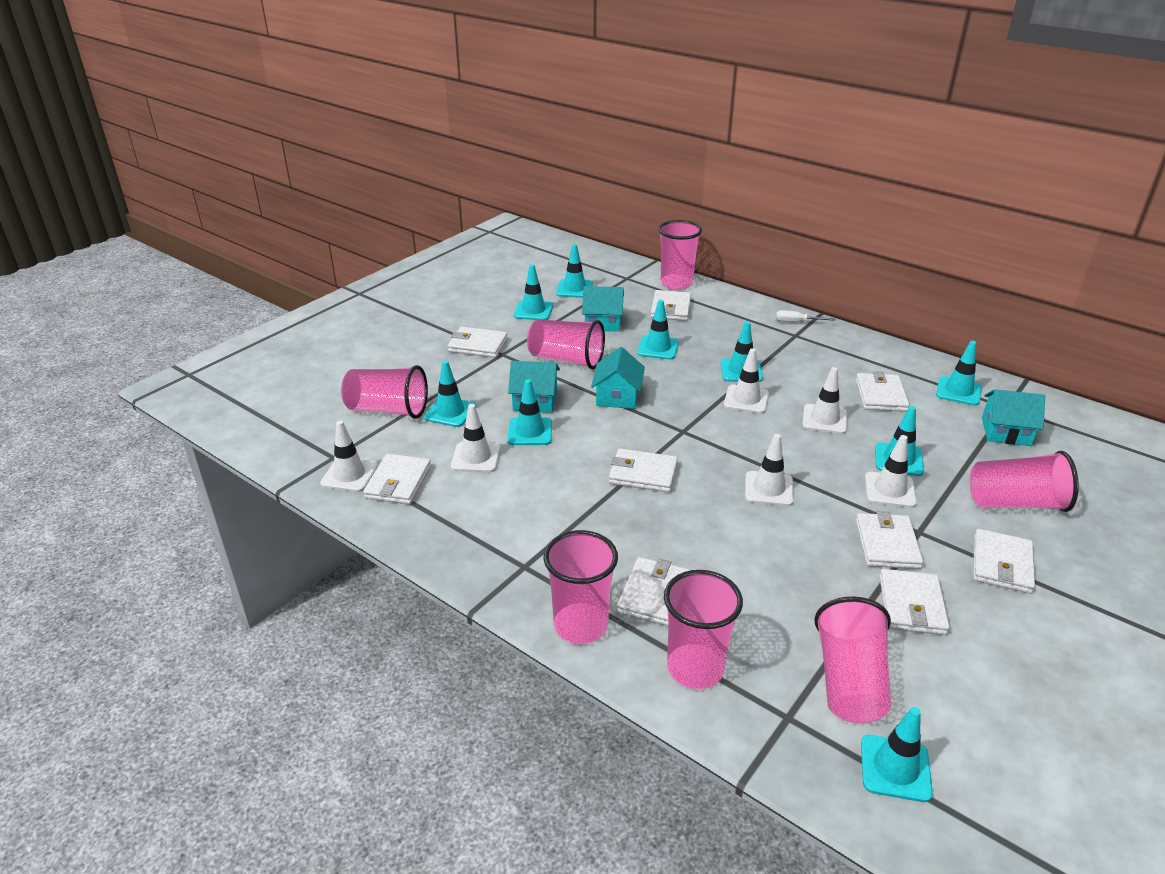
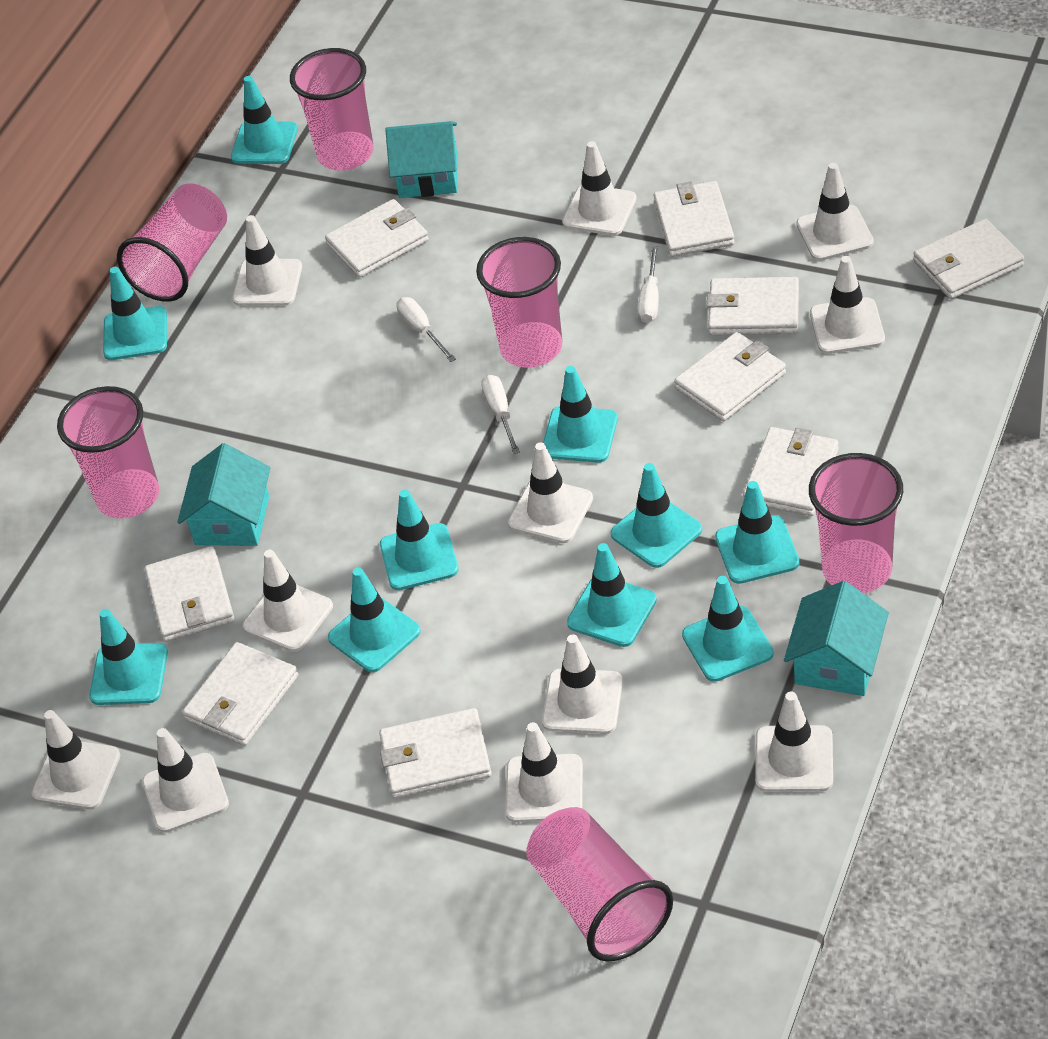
pink cup: [341,365,428,419] [527,319,605,369] [543,530,618,644] [658,220,702,290] [664,570,743,689] [814,596,891,723] [970,451,1079,512] = 7 -> [57,386,159,519] [117,184,227,302] [290,48,374,171] [476,237,562,368] [526,807,673,962] [809,453,903,593] = 6
turquoise house: [508,361,560,413] [582,286,624,332] [591,347,645,409] [982,389,1045,446] = 4 -> [177,443,270,546] [385,121,458,198] [784,581,889,696] = 3
turquoise traffic cone: [424,360,476,427] [508,379,552,445] [514,264,553,320] [556,244,593,298] [637,300,679,360] [721,321,763,382] [861,707,933,802] [875,406,924,476] [936,341,982,406] = 9 -> [89,609,168,705] [103,267,167,360] [231,76,298,164] [328,567,421,672] [380,489,459,590] [543,366,618,463] [567,543,657,647] [610,463,702,568] [682,576,774,682] [715,481,799,584] = 10
white screwdriver: [776,310,835,322] = 1 -> [396,297,456,362] [481,375,520,454] [637,246,659,323] = 3
white traffic cone: [320,421,378,492] [451,404,501,472] [724,348,769,414] [745,434,794,506] [802,367,847,434] [865,435,917,508] = 6 -> [31,710,120,810] [142,728,229,833] [233,215,302,306] [243,550,333,652] [505,722,583,823] [508,442,593,543] [542,634,623,734] [562,141,637,236] [755,692,833,792] [796,163,874,261] [810,256,885,354] = 11

